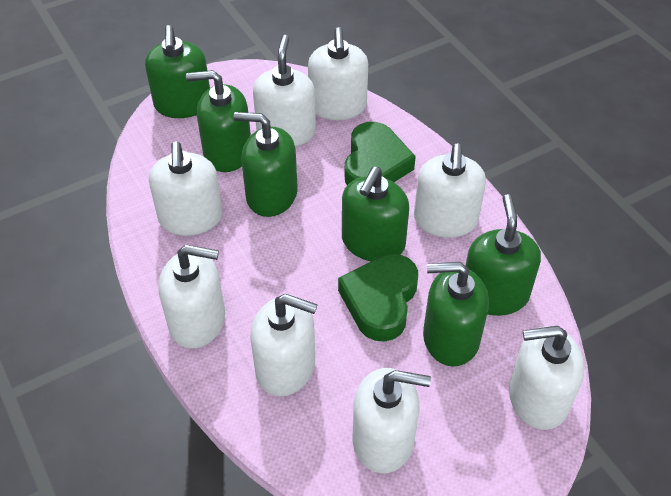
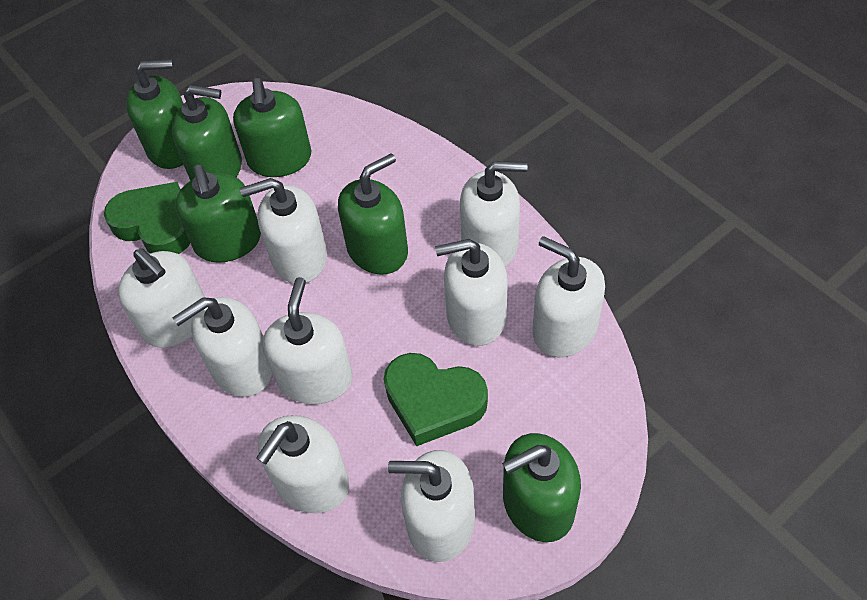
white soap dispenser: [149,141,223,236] [159,245,225,349] [250,294,318,397] [253,35,316,146] [308,27,368,120] [353,368,431,473] [414,144,486,238] [509,326,585,430] = 8 -> [118,248,205,348] [172,297,272,397] [240,178,327,284] [256,415,349,514] [263,277,352,404] [388,450,475,562] [435,239,508,346] [460,161,528,266] [532,236,605,357] = 9

